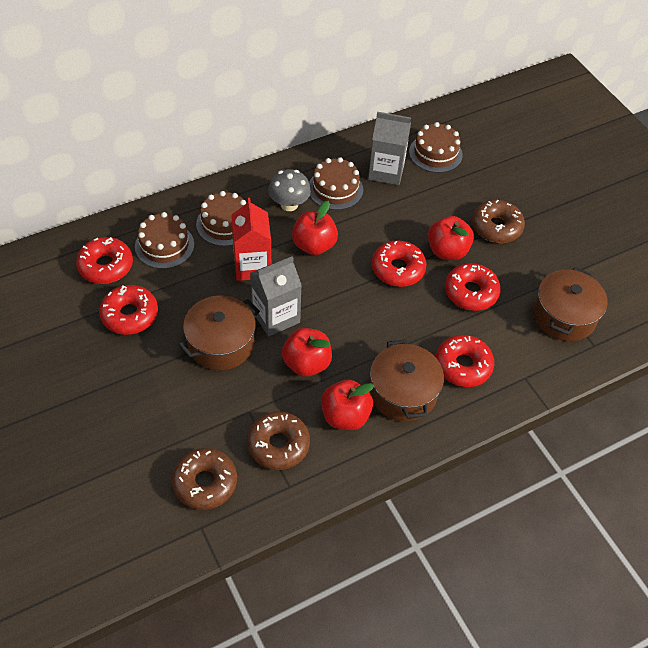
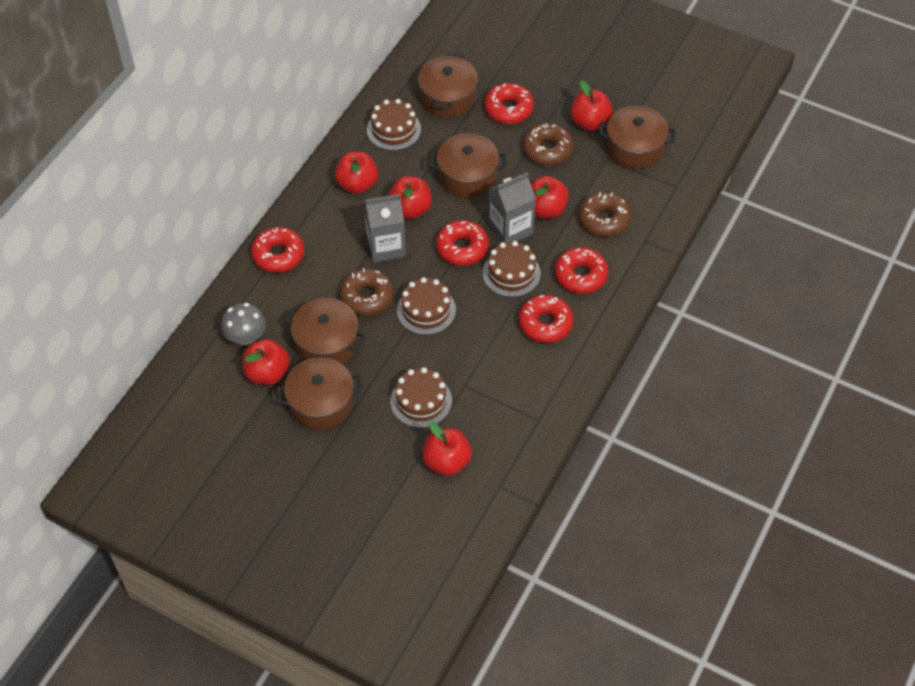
brown pot: [179,295,260,370] [370,339,444,422] [533,267,608,341] = 3 -> [276,357,362,430] [284,298,366,364] [418,54,478,118] [430,133,506,198] [599,106,675,169] = 5
red apple: [282,328,332,377] [292,201,338,255] [321,380,374,430] [428,216,474,260] = 4 -> [242,339,290,385] [335,152,378,194] [388,176,432,219] [423,422,472,476] [531,176,569,218] [570,80,613,131] = 6
red carton: [231,198,271,281] = 1 -> none = 0

